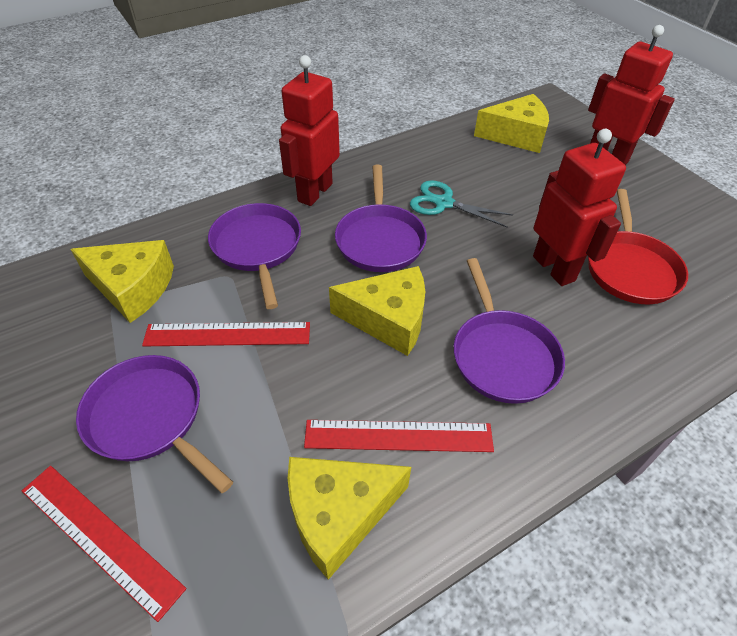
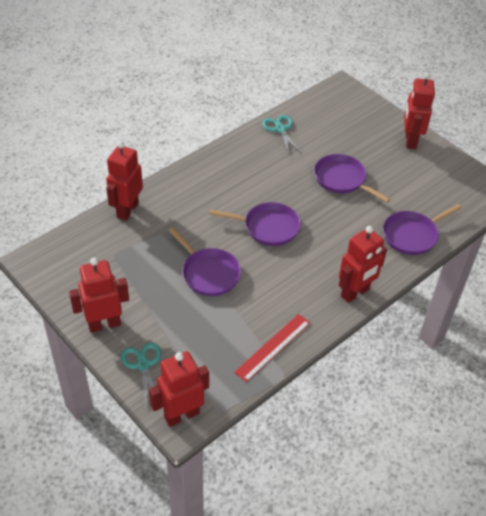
red pan: [588,189,688,304] = 1 -> none = 0
red robot: [279,55,340,206] [533,129,626,286] [588,25,675,165] = 3 -> [69,258,129,333] [106,141,143,221] [149,351,209,427] [339,226,387,303] [404,73,435,149] = 5
red ruler: [22,466,187,622] [142,322,310,346] [304,420,494,452] = 3 -> [234,314,310,382] = 1
turquoise scissors: [410,180,513,227] = 1 -> [121,343,163,407] [262,115,301,154] = 2
yellow cheese: [70,240,174,323] [288,457,411,580] [329,266,425,356] [474,94,549,153] = 4 -> none = 0

